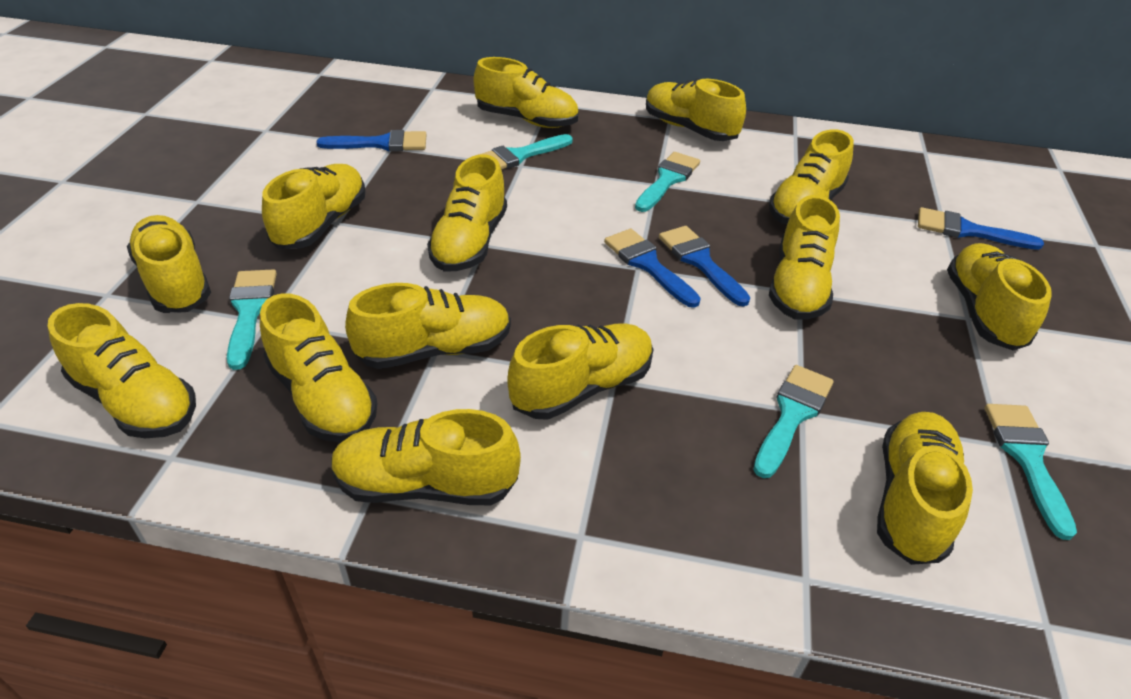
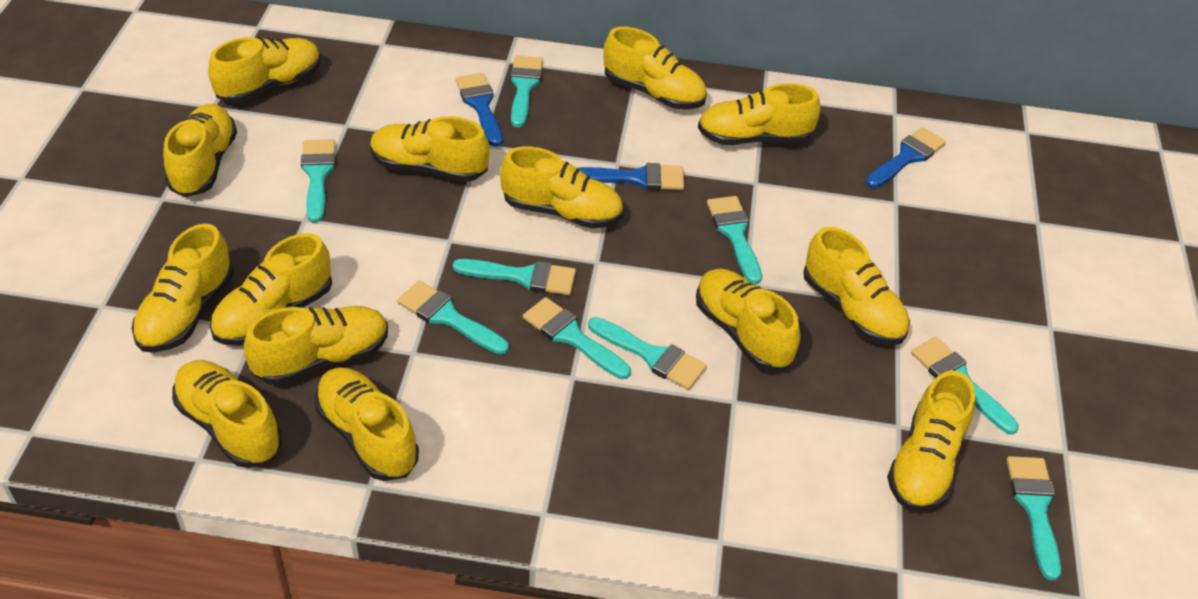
blue brush: [316,130,426,152] [604,229,701,308] [659,226,750,307] [918,207,1044,250] = 4 -> [456,73,503,146] [578,163,684,190] [866,127,946,188] = 3
turquoise brush: [227,269,277,370] [478,134,573,170] [635,152,700,212] [754,365,834,478] [985,404,1077,540] = 5 -> [301,140,336,223] [397,281,509,355] [453,259,576,295] [510,55,543,128] [523,297,631,379] [588,317,707,390] [707,196,762,284] [911,337,1019,434] [1007,456,1061,581] = 9

